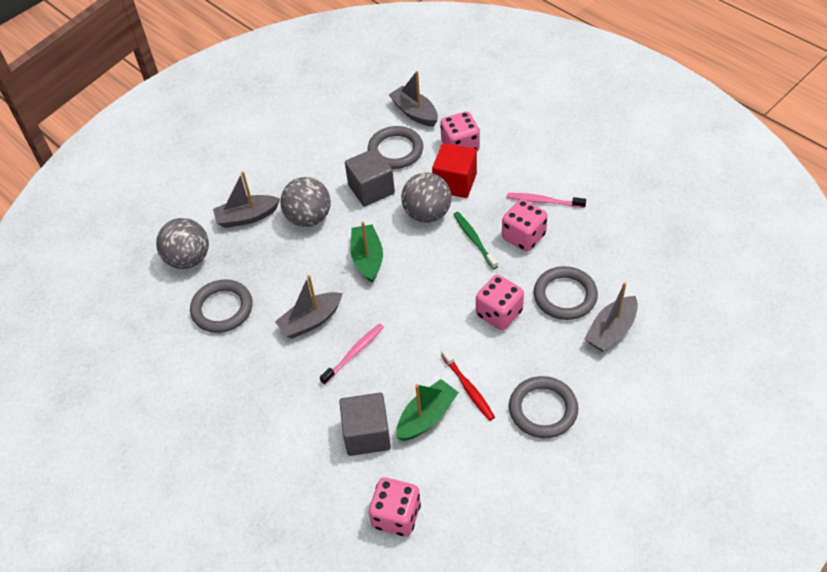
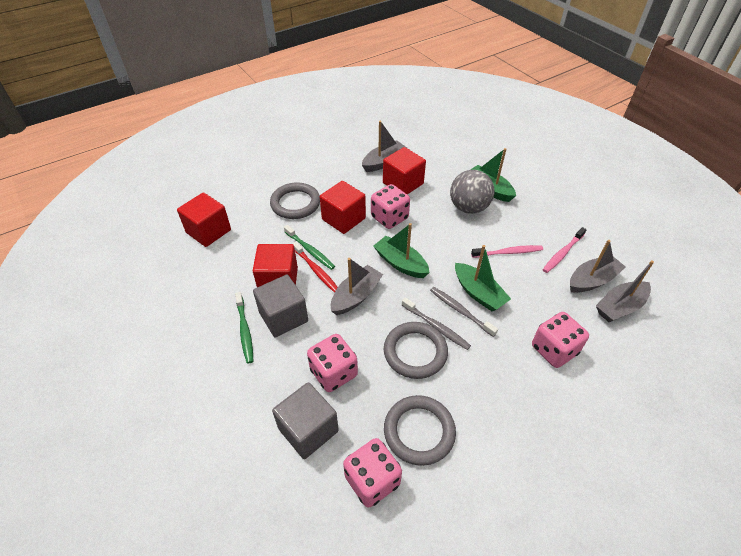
green boat: [350,222,383,283] [396,379,459,441] = 2 -> [373,223,430,278] [455,245,511,311] [470,148,516,202] = 3
green toothbrush: [453,212,498,269] = 1 -> [235,292,253,364] [284,225,335,270] = 2
grey ball: [156,218,209,269] [280,177,331,227] [401,172,452,223] = 3 -> [450,170,494,214] = 1
grey ring: [190,279,253,333] [368,126,423,169] [509,376,578,438] [534,266,598,320] = 4 -> [270,182,320,219] [384,322,448,379] [384,395,456,466] = 3
grey toothbrush: none = 0 -> [402,297,471,350] [430,287,498,337] = 2
red cube: [432,143,477,198] = 1 -> [177,192,231,247] [253,244,298,287] [320,181,366,234] [383,147,426,194] = 4

